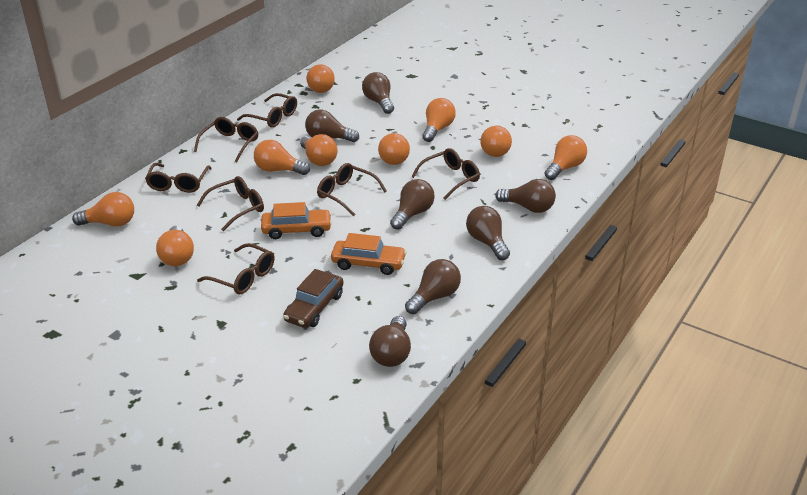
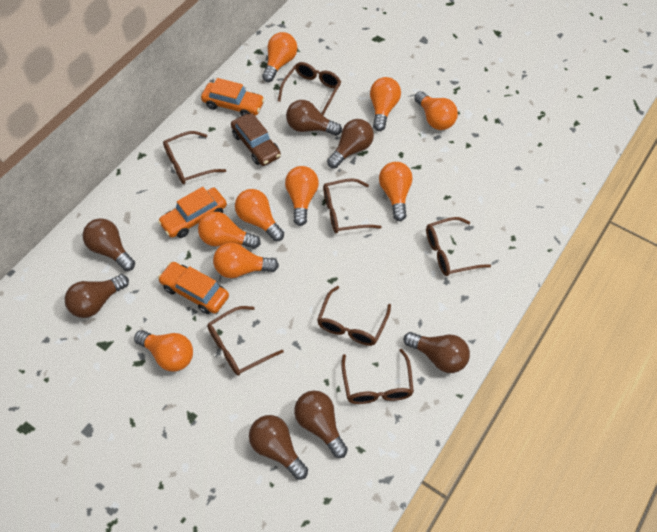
orange car: [261,202,332,239] [331,233,407,275] = 2 -> [158,187,227,238] [158,262,229,314] [201,78,265,116] = 3

